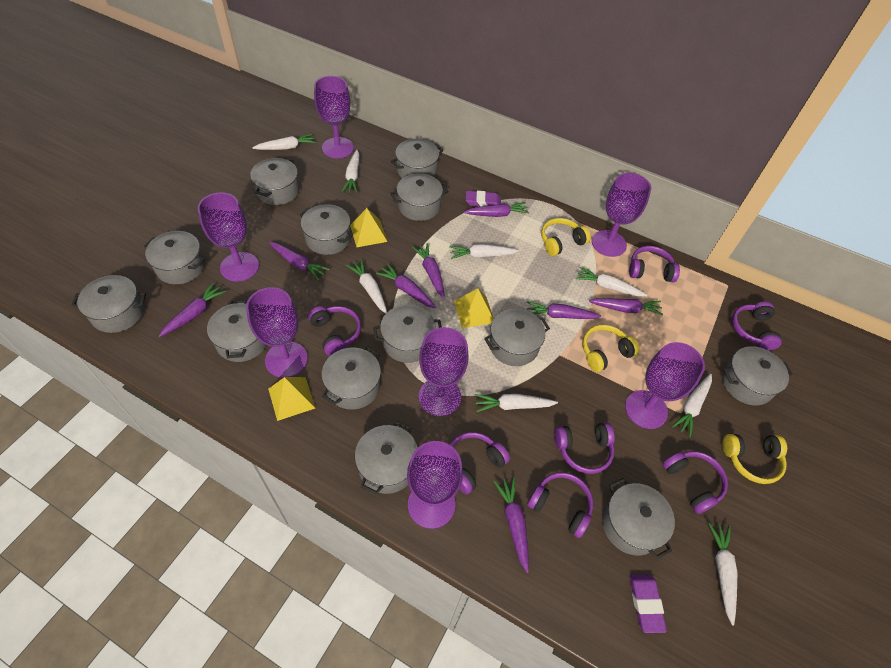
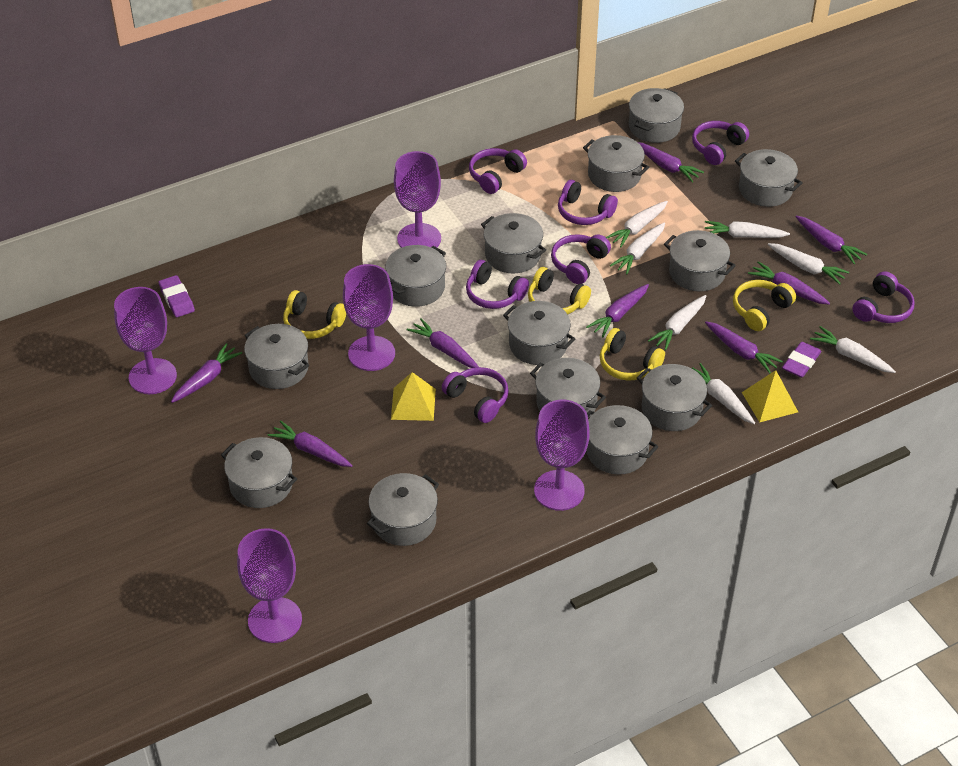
purple goblet: [198,192,259,282] [246,287,308,378] [314,76,354,159] [407,441,463,529] [419,327,468,416] [592,173,651,257] [625,342,705,429] = 7 -> [114,287,177,394] [237,528,302,643] [343,264,395,371] [394,151,441,248] [534,400,590,511] = 5
white carrot: [252,133,316,150] [342,150,359,193] [346,259,387,313] [449,244,519,259] [475,394,558,412] [576,267,647,297] [672,374,712,438] [708,523,737,626] = 8 -> [606,201,668,248] [610,222,665,274] [648,295,706,351] [692,363,755,424] [705,221,790,238] [768,243,849,285] [810,326,896,373] = 7
yellow headphones: [541,218,591,256] [582,325,639,372] [722,434,787,484] = 3 -> [283,290,346,339] [528,267,591,314] [600,328,665,381] [733,280,796,331] = 4
yellow pyramid: [268,377,315,421] [350,208,388,247] [454,288,494,328] = 3 -> [391,372,436,421] [742,370,798,422] = 2

